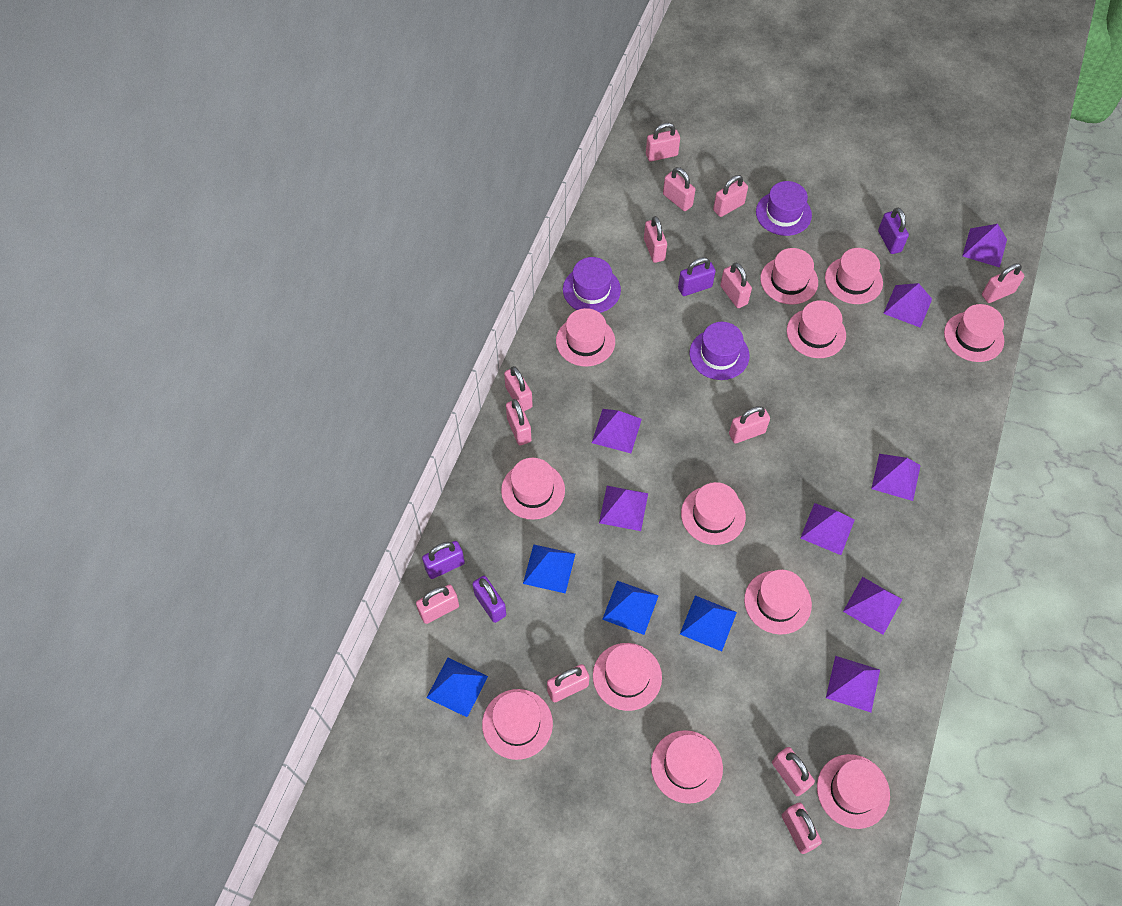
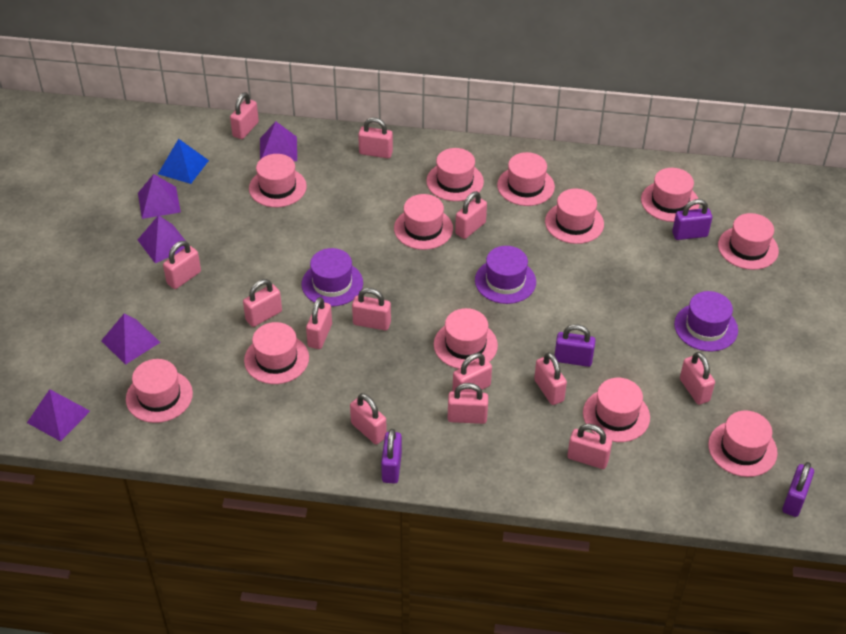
blue pyramid: [426,658,488,717] [523,545,575,594] [602,581,659,635] [680,595,737,651] = 4 -> [158,139,209,184] = 1
purple pyramid: [592,409,642,453] [599,486,648,531] [800,503,855,555] [826,656,880,712] [843,577,902,635] [871,454,921,501] [883,283,932,328] [962,224,1007,268] = 8 -> [27,389,90,441] [101,314,160,365] [138,174,181,219] [138,215,185,263] [260,121,297,161] = 5

